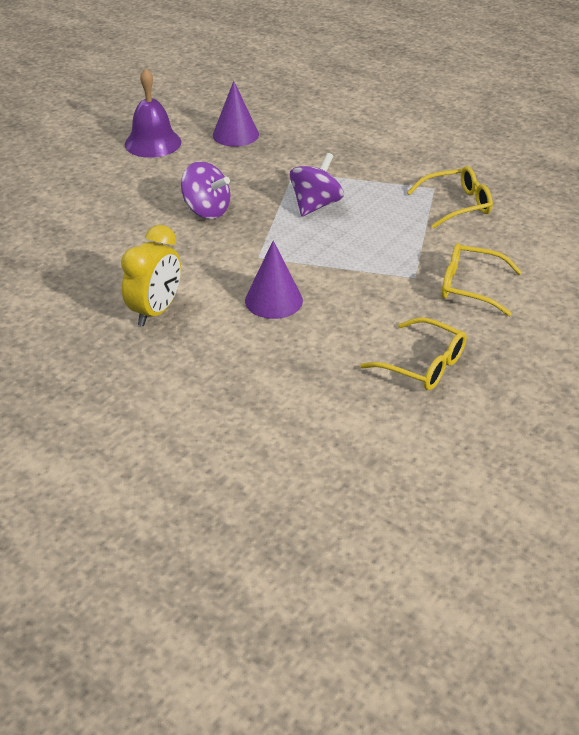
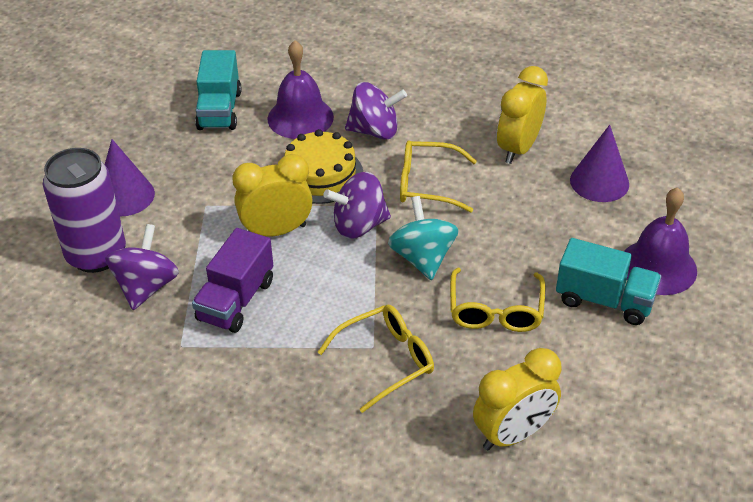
purple bell: [125,68,181,158] = 1 -> [268,40,334,139] [624,187,697,295] = 2
purple can: none = 0 -> [43,148,126,273] = 1
purple spinning top: [181,161,230,219] [290,153,344,216] = 2 -> [105,224,179,310] [323,172,391,239] [345,82,407,140] = 3
purple truck: none = 0 -> [192,228,273,333] = 1
turquoise spinning top: none = 0 -> [388,196,459,280] = 1
turquoise truck: none = 0 -> [195,50,242,130] [556,238,662,325] = 2
yellow cake: none = 0 -> [284,129,363,204] = 1
yellow clock: [121,225,181,326] = 1 -> [232,154,313,236] [473,348,562,450] [497,66,548,164] = 3

